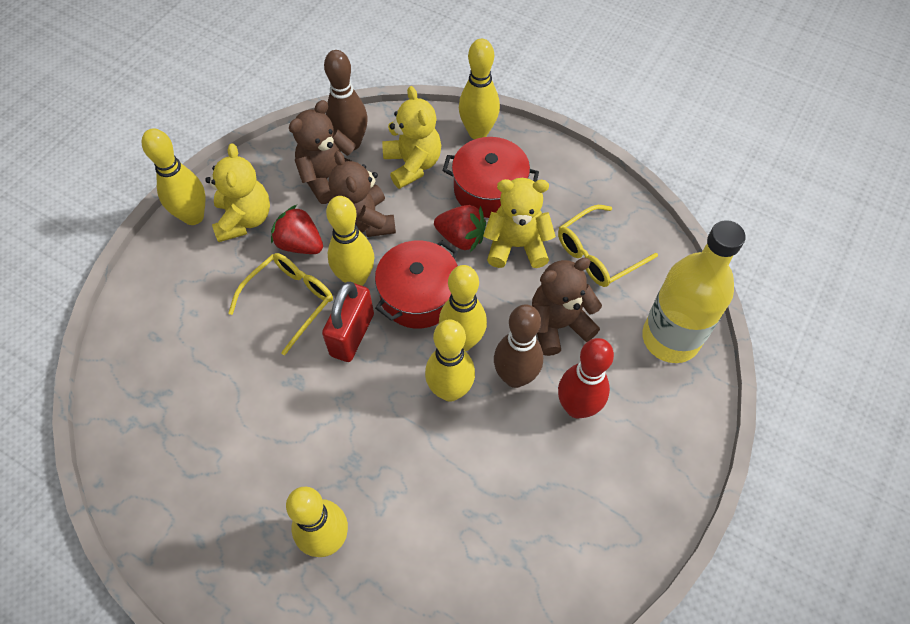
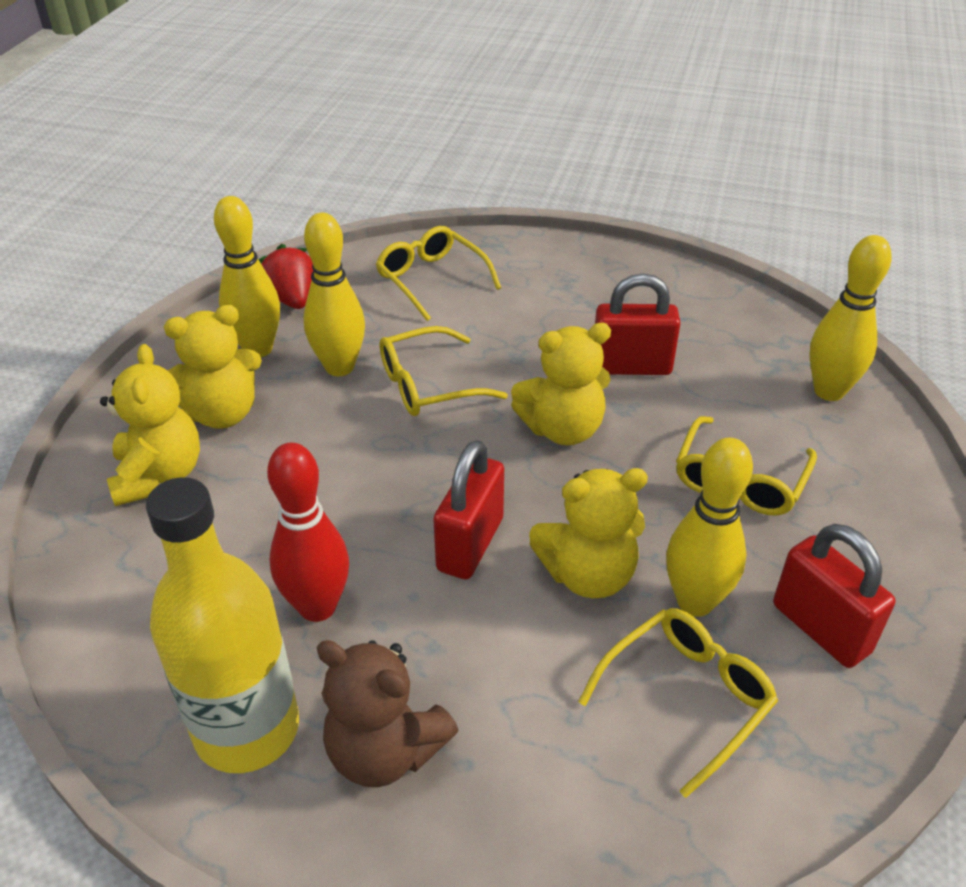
brown bowling pin: [324,50,368,150] [494,304,543,388] = 2 -> none = 0
brown teddy bear: [289,100,356,204] [328,151,396,237] [532,258,602,356] = 3 -> [317,640,459,787] = 1
red padlock: [322,282,374,362] = 1 -> [433,440,504,580] [595,273,681,375] [773,524,895,668] = 3
red pot: [375,241,458,329] [442,137,539,218] = 2 -> none = 0
red strawberry: [271,205,323,254] [434,205,486,252] = 2 -> [258,244,313,309] = 1
yellow bowling pin: [142,128,205,225] [286,487,348,557] [326,196,374,286] [425,319,475,402] [439,265,487,351] [459,39,500,139] = 6 -> [214,196,280,357] [304,213,365,376] [666,438,753,617] [810,235,892,401] = 4
yellow glasses: [228,253,333,355] [558,205,658,287] = 2 -> [376,226,501,321] [380,326,508,416] [578,608,778,798] [676,416,817,515] = 4
yellow teddy bear: [205,143,270,242] [382,86,441,189] [483,178,556,268] = 3 -> [100,344,200,506] [164,305,262,429] [511,323,611,445] [529,468,648,598] = 4

